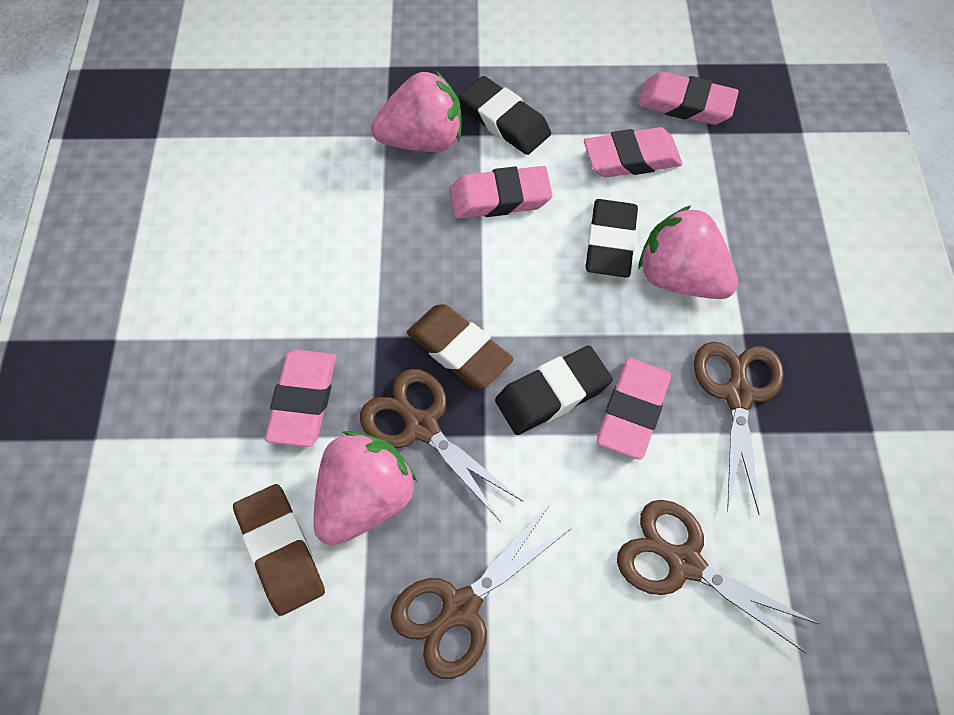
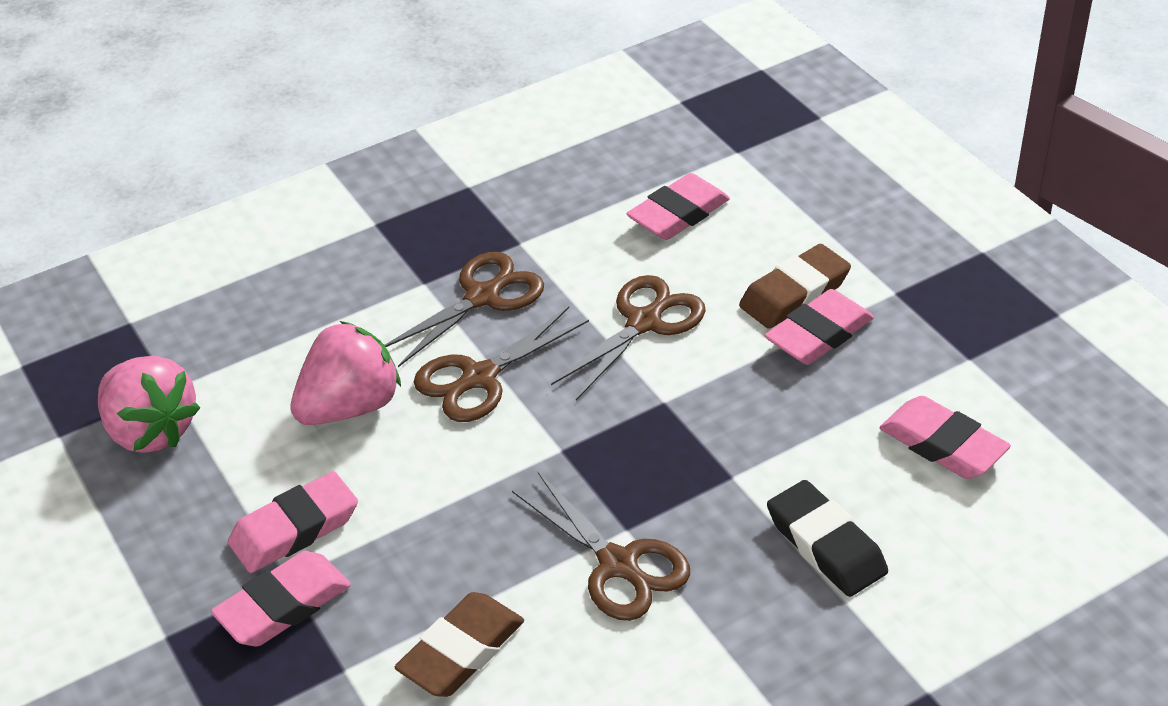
black eraser: [459,76,551,155] [495,345,613,435] [586,199,638,278] = 3 -> [767,480,888,597] = 1
pink strawberry: [314,431,417,546] [371,71,462,152] [638,205,738,299] = 3 -> [98,356,200,453] [290,321,401,425] = 2

